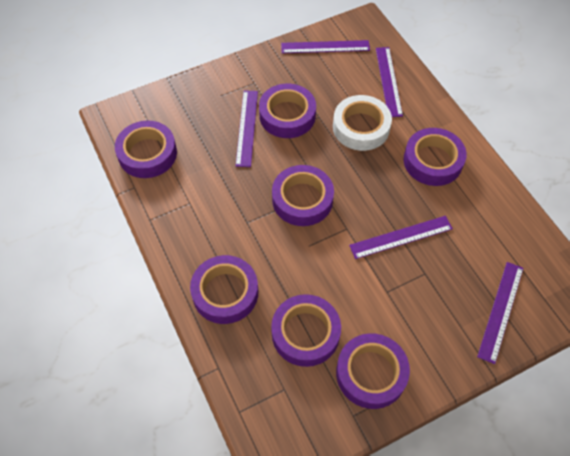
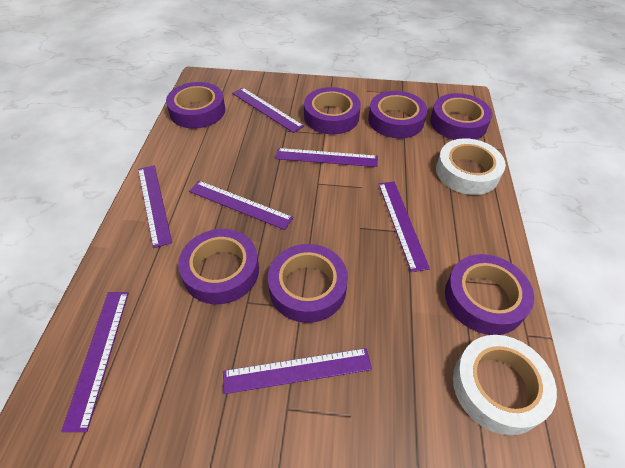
purple ruler: [235,90,258,167] [281,40,370,53] [349,216,453,259] [376,47,403,117] [477,262,523,364] = 5 -> [61,292,129,432] [138,165,172,248] [189,181,293,230] [223,348,372,394] [232,88,304,133] [275,148,378,167] [379,182,430,272] = 7
white tape: [333,95,392,151] = 1 -> [436,138,506,195] [453,335,557,435] = 2

